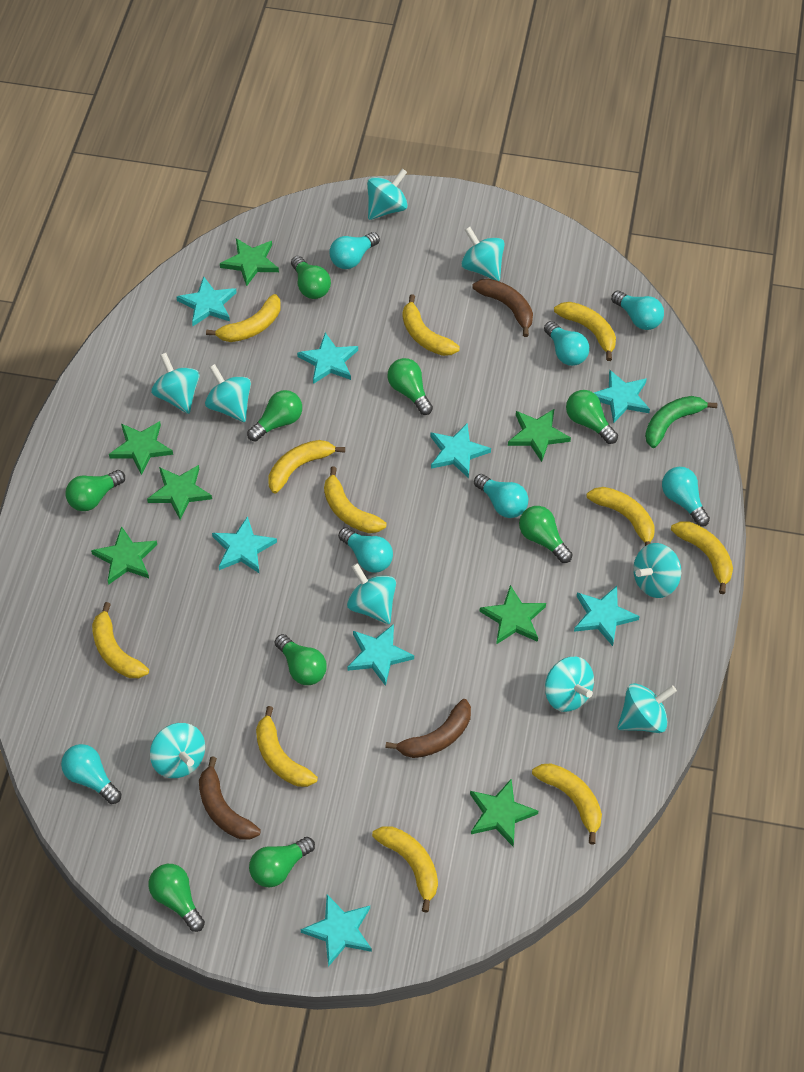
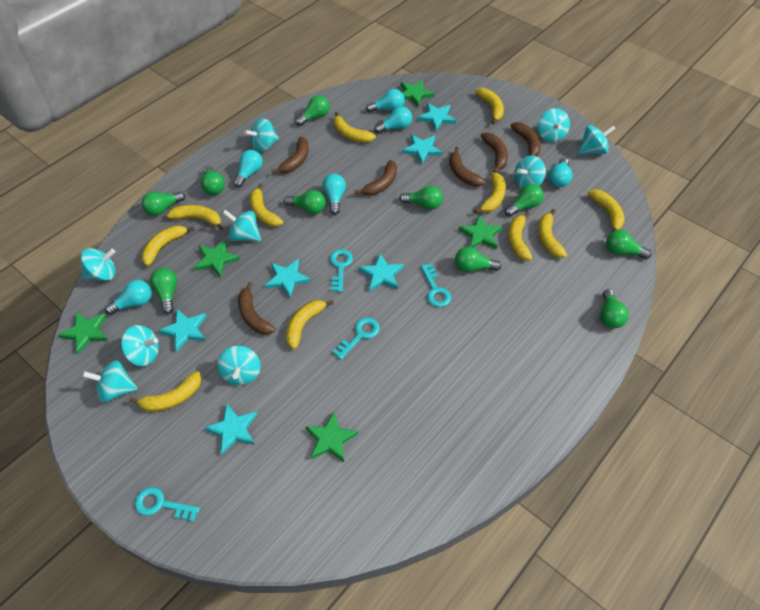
brown banana: [199,756,261,840] [385,699,471,758] [473,279,533,337] = 3 -> [238,282,276,335] [271,137,309,174] [354,160,397,195] [449,147,486,187] [481,132,508,173] [511,122,541,156] = 6
green banana: [645,396,717,448] = 1 -> none = 0
green light bulb: [65,470,125,511] [148,864,205,932] [247,390,302,442] [249,837,315,887] [275,634,327,685] [291,256,331,299] [387,358,433,415] [519,506,573,563] [566,390,618,444] = 9 -> [142,191,185,216] [150,268,177,314] [201,166,225,195] [284,190,326,214] [295,95,330,126] [399,186,443,210] [455,247,501,272] [505,184,544,217] [600,289,629,328] [606,230,652,259] = 10
green star: [91,526,157,585] [109,421,173,475] [147,465,212,520] [220,238,279,286] [470,779,538,846] [479,585,546,645] [508,409,571,462] = 7 -> [58,312,108,354] [194,239,240,277] [305,412,358,462] [401,80,434,106] [459,215,503,249] = 5
turquoise key: none = 0 -> [135,487,200,522] [330,249,353,292] [332,317,380,359] [421,263,451,307] = 4
turquoise light bulb: [61,744,122,804] [329,232,380,269] [338,527,393,573] [474,474,528,518] [544,321,589,366] [611,291,664,330] [662,467,710,527] = 7 -> [105,280,152,315] [233,150,263,188] [322,174,346,215] [366,89,405,113] [374,106,412,134] [548,158,573,187] = 6
turquoise star: [177,276,237,326] [212,516,277,574] [297,333,358,384] [301,895,372,967] [347,624,414,686] [430,424,491,478] [574,586,640,646] [594,370,650,423] = 8 -> [158,309,206,352] [205,403,257,454] [264,259,311,298] [359,254,404,291] [402,135,442,164] [418,103,456,131] = 6

